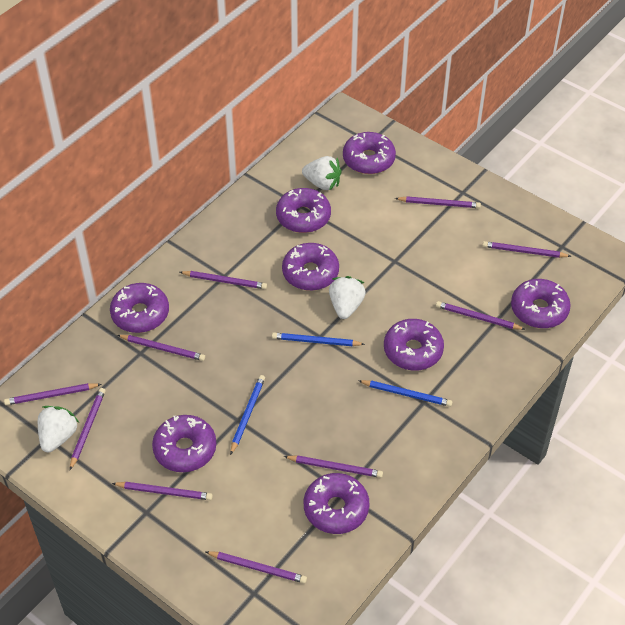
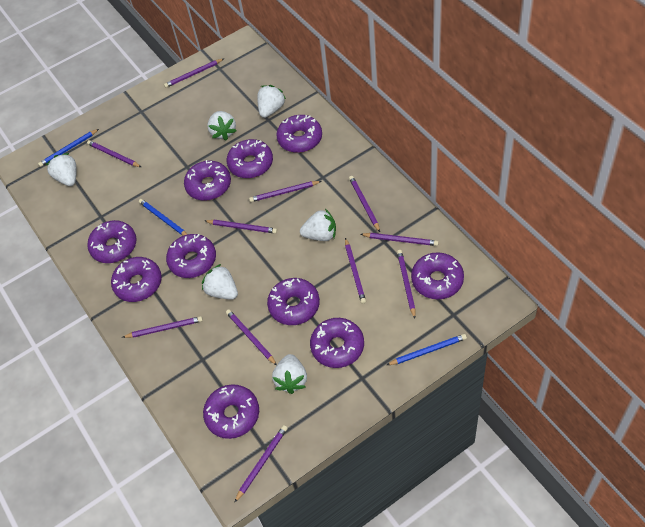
purple donut: [110,283,169,333] [152,415,216,472] [276,188,331,233] [282,243,339,291] [304,473,370,534] [343,132,396,174] [384,319,444,370] [511,279,571,328] = 8 -> [87,220,137,263] [111,257,162,302] [166,234,216,278] [184,160,231,201] [203,384,259,439] [227,139,273,178] [267,278,320,325] [276,115,322,153] [310,318,364,368] [411,252,464,299] = 10
purple pencil: [4,383,101,405] [70,388,105,470] [112,482,213,500] [118,335,205,361] [180,271,267,289] [206,551,307,583] [284,455,383,478] [395,196,481,208] [436,301,525,330] [483,241,571,258] = 10 -> [87,140,141,167] [122,316,203,338] [164,59,223,88] [205,220,277,234] [226,309,277,365] [234,425,288,503] [249,181,322,202] [345,238,366,304] [349,176,380,232] [361,233,439,246] [397,250,416,319] = 11
white strawberry: [38,406,79,452] [302,156,342,191] [329,276,366,319] = 3 -> [46,153,77,186] [202,264,238,300] [207,111,237,140] [257,85,286,118] [272,354,307,394] [300,209,336,241] = 6

